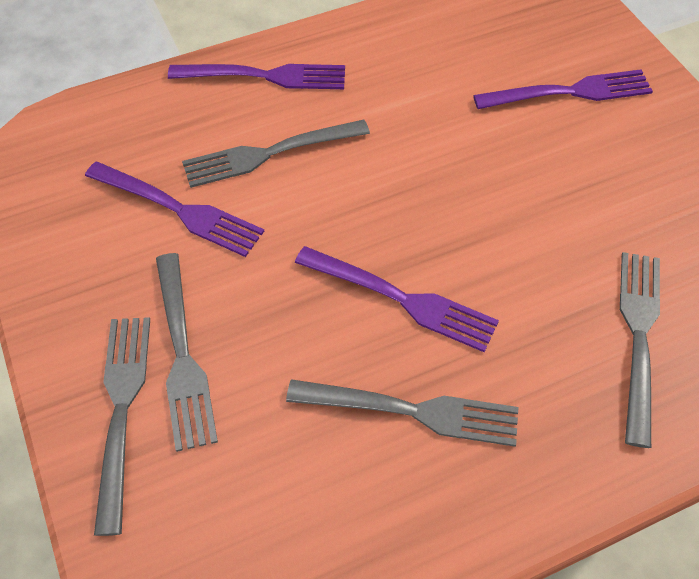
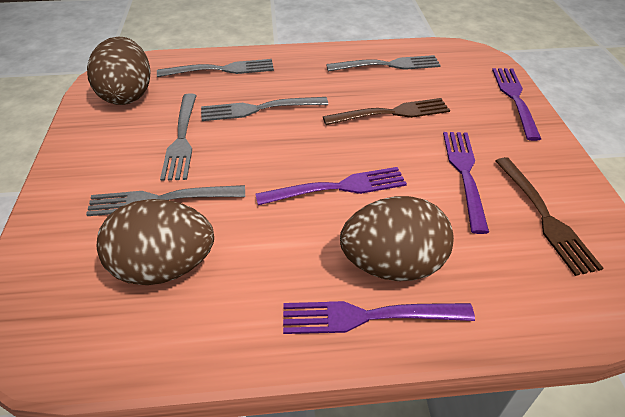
brown egg: none = 0 -> [87,37,151,105] [97,199,214,285] [340,196,454,281] = 3
brown fork: none = 0 -> [323,98,450,125] [495,157,603,276] = 2

